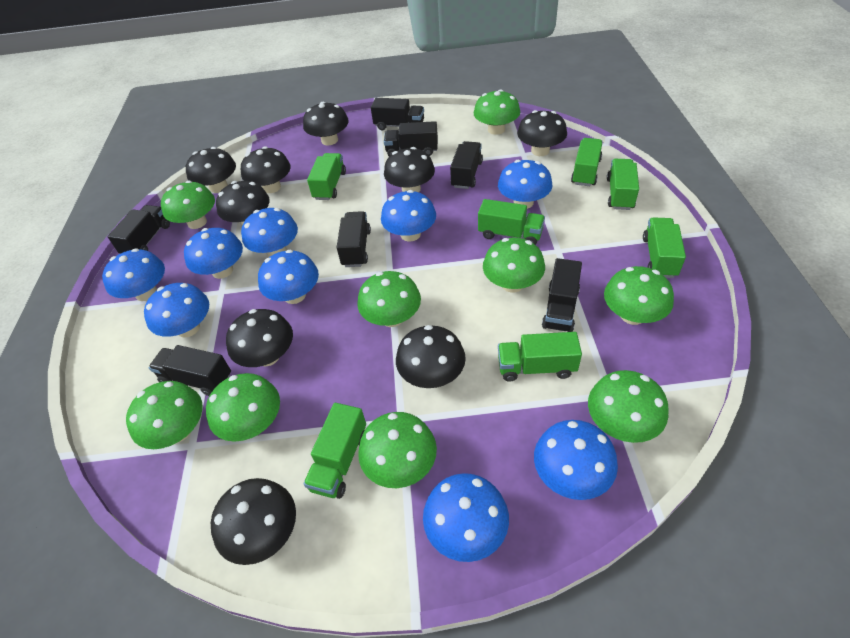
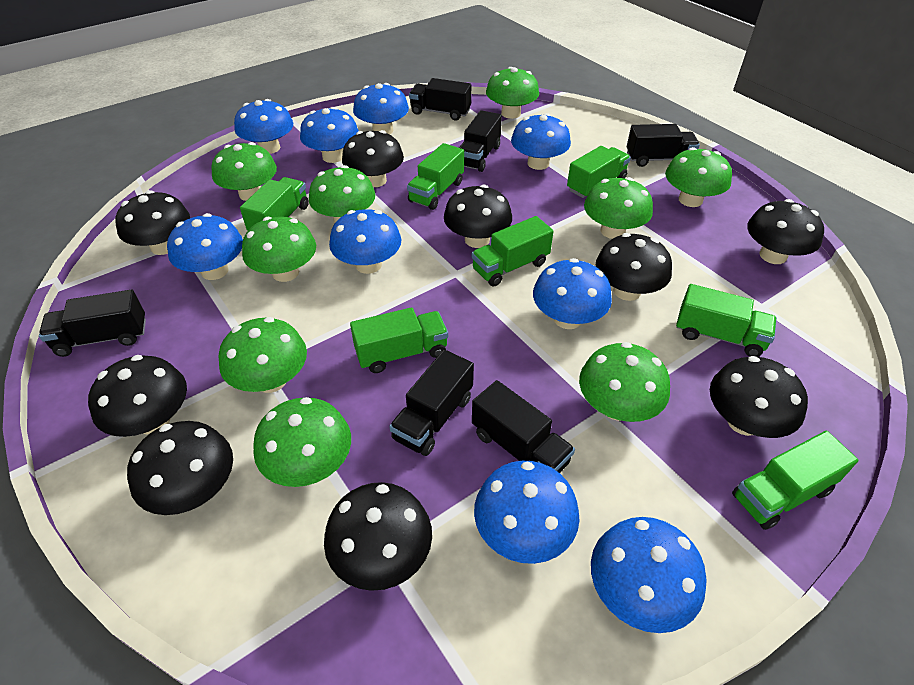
black truck: [108,205,170,254] [149,345,231,396] [336,211,371,267] [371,98,424,130] [384,121,438,156] [450,141,483,189] [542,258,582,332] = 7 -> [39,290,146,357] [389,350,474,456] [409,78,471,120] [459,110,502,172] [472,380,575,473] [627,124,700,167] = 6

